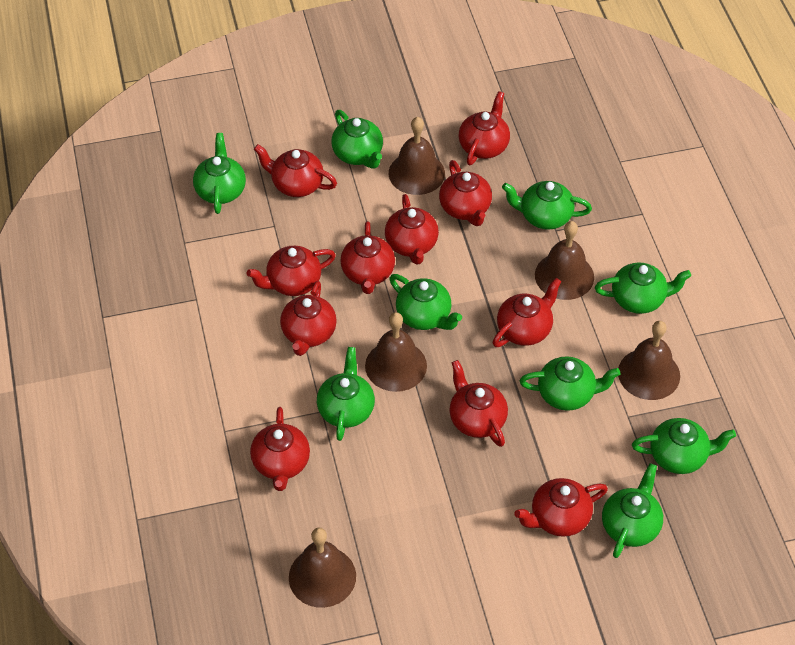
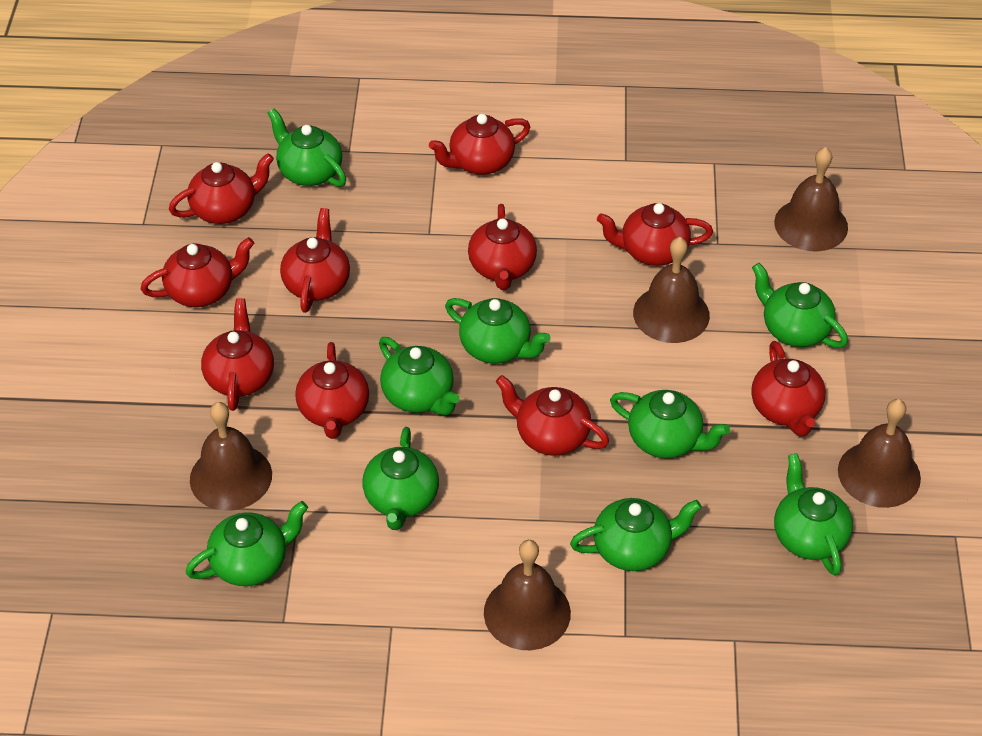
red teapot: [247,246,336,296] [250,407,310,491] [254,144,337,197] [280,281,337,356] [340,221,395,294] [385,194,439,265] [439,160,492,226] [450,360,508,447] [459,91,510,165] [493,278,562,347] [515,478,608,537] = 11 -> [141,237,254,307] [169,153,274,224] [201,298,274,411] [280,208,350,313] [295,342,369,439] [429,114,530,175] [468,204,537,290] [496,375,609,456] [597,203,713,266] [751,341,826,436] = 10

